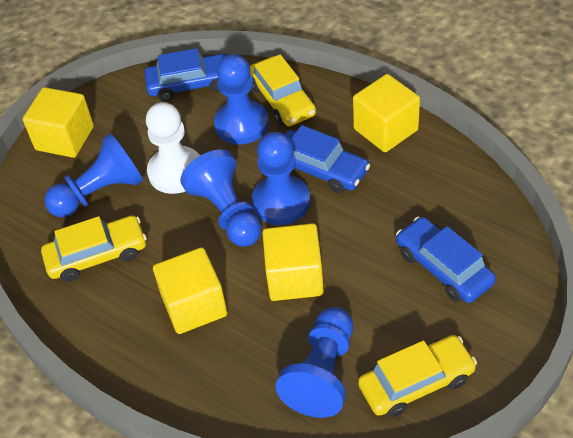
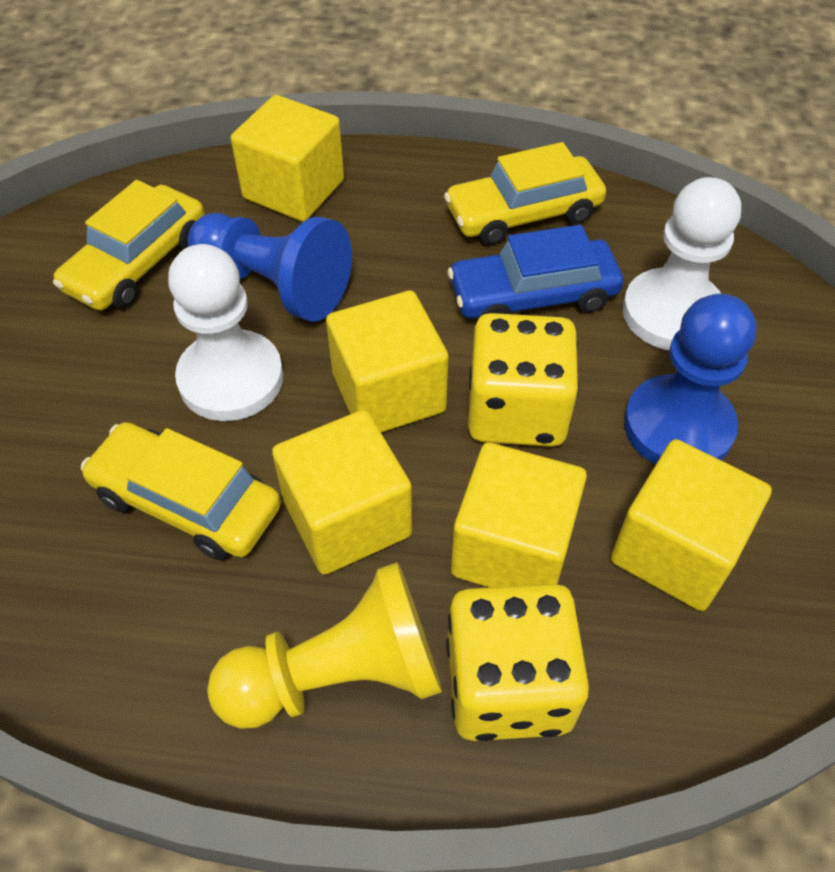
blue car: [144,48,228,101] [285,125,370,193] [396,217,496,303] = 3 -> [448,225,623,318] = 1
blue pawn: [45,133,143,217] [180,149,262,247] [214,54,269,145] [252,132,310,225] [276,307,353,418] = 5 -> [188,213,352,322] [624,294,757,464] = 2
white pawn: [146,102,200,194] = 1 -> [168,244,283,421] [622,177,741,350] = 2
yellow cube: [23,87,94,158] [153,247,227,334] [262,223,324,301] [353,74,420,152] = 4 -> [231,95,344,222] [272,410,412,575] [326,290,449,433] [451,442,587,588] [611,439,772,611] = 5
yellow dice: none = 0 -> [446,584,589,741] [468,313,579,447] = 2
yellow pawn: none = 0 -> [207,562,442,729] = 1

